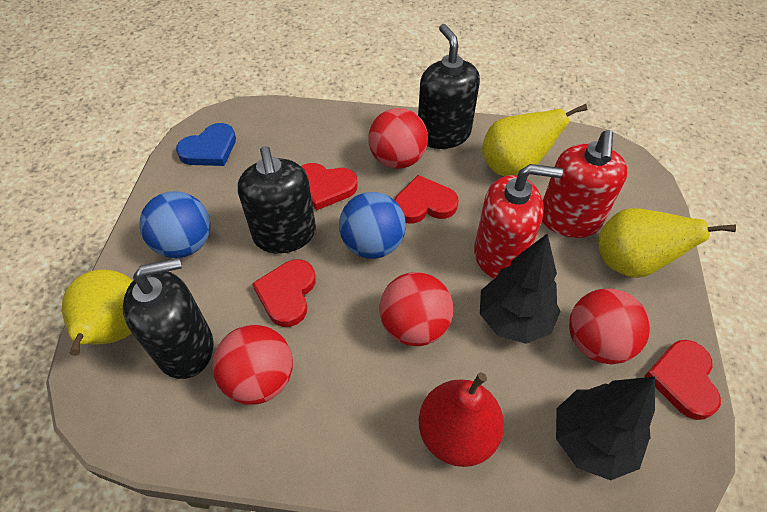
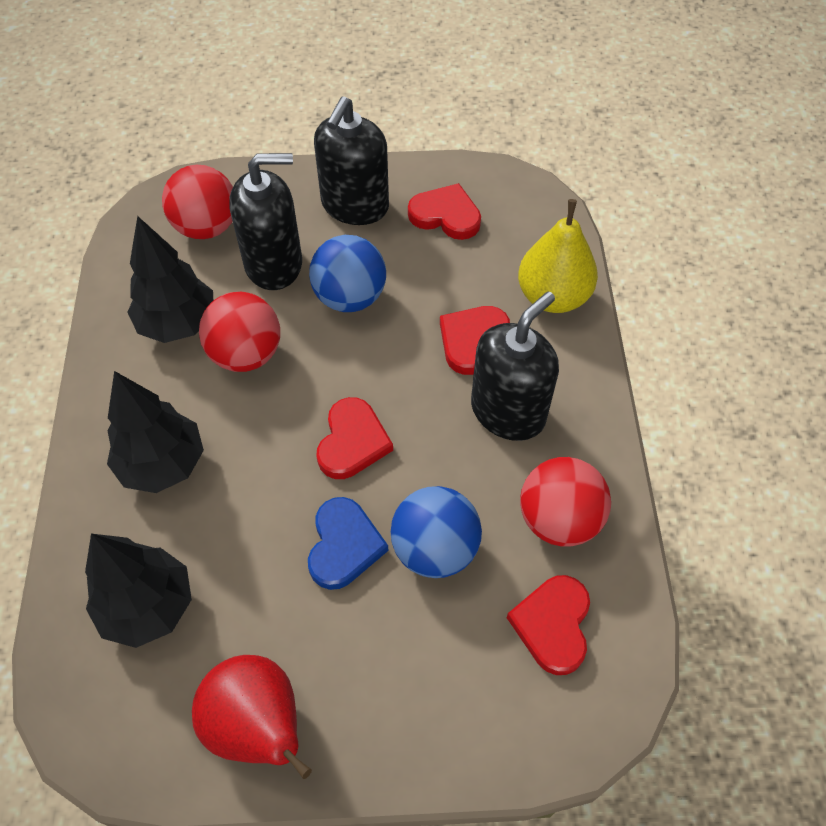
black tree: [480,233,561,344] [556,377,655,480] = 2 -> [85,534,192,648] [107,371,204,493] [128,216,213,343] = 3
red ball: [212,325,293,405] [368,108,428,169] [379,272,453,346] [569,288,650,364] = 4 -> [162,165,233,239] [199,292,280,372] [520,457,611,547] = 3
red soap dispenser: [474,164,563,279] [542,130,628,238] = 2 -> none = 0
yellow pear: [62,270,133,356] [482,104,587,176] [598,208,736,278] = 3 -> [518,199,598,313] = 1

